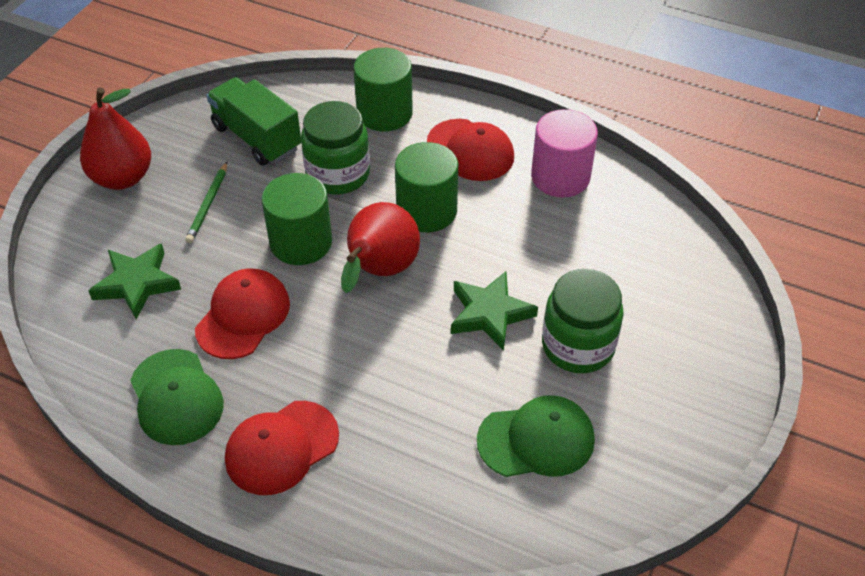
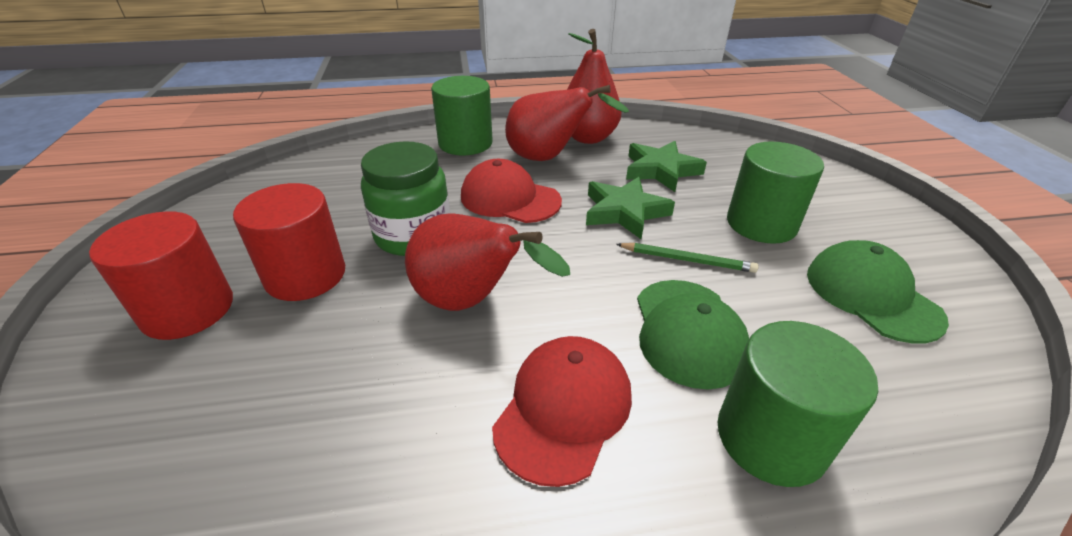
green jar: [301,101,370,195] [542,269,624,373] = 2 -> [361,141,450,256] = 1
green truck: [206,77,301,165] = 1 -> none = 0
pink cylinder: [531,109,598,198] = 1 -> none = 0
red cap: [195,268,290,359] [225,401,339,495] [427,119,514,181] = 3 -> [461,159,562,223] [492,336,632,487] = 2
red cylinder: none = 0 -> [89,211,233,340] [233,183,345,301] = 2
red pear: [80,87,151,190] [341,202,420,293] = 2 -> [405,214,570,311] [505,85,629,161] [567,29,622,144] = 3

